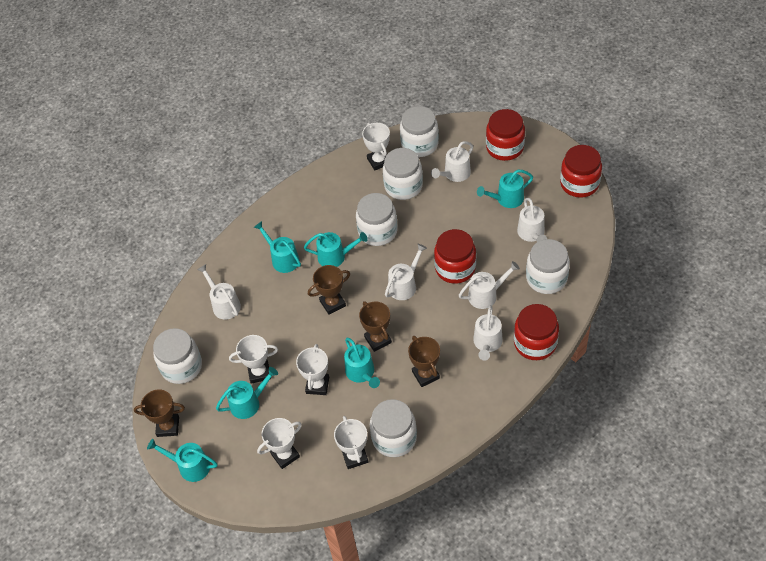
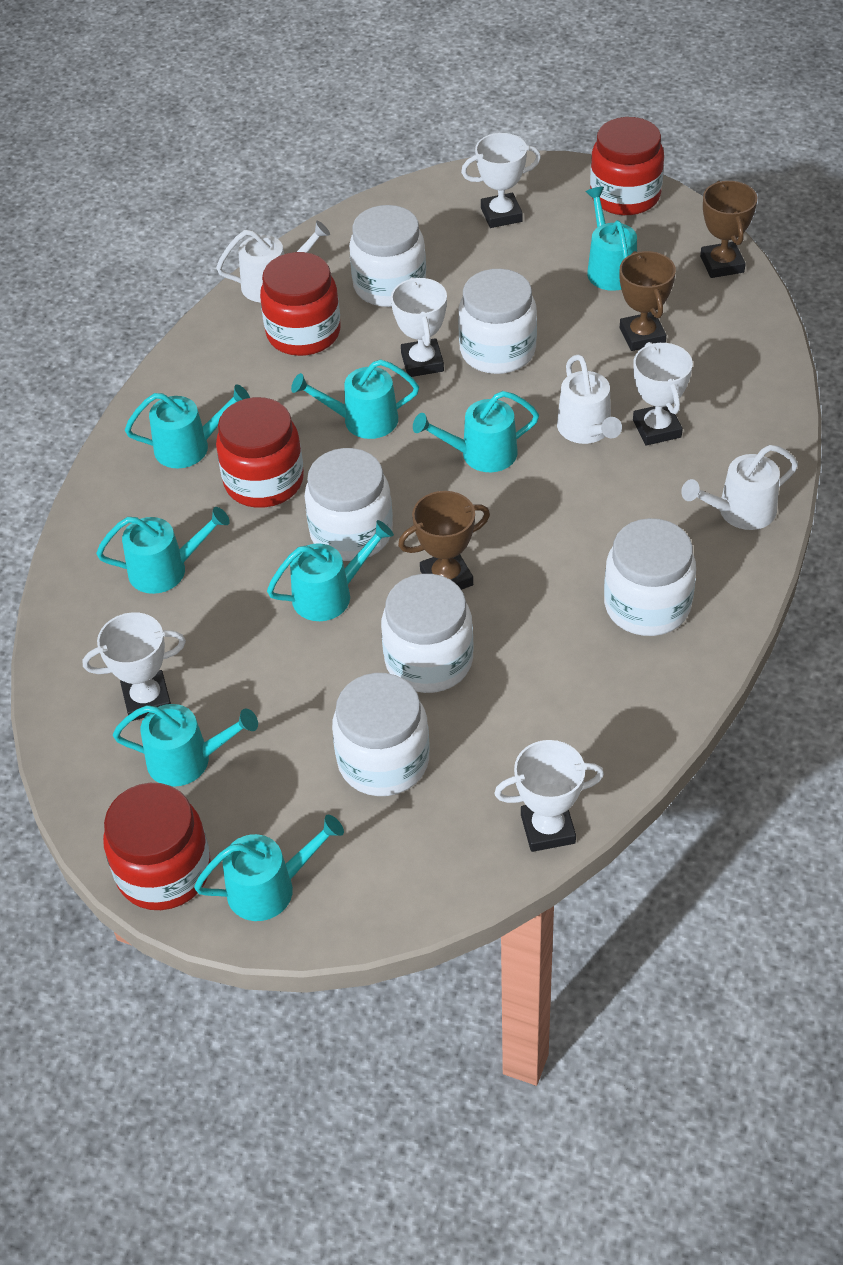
brown trophy: [134,389,185,437] [308,265,350,315] [359,301,392,352] [408,336,440,387] = 4 -> [398,491,490,590] [620,251,676,351] [700,181,757,278] = 3
turquoise watering can: [147,439,218,482] [216,367,278,419] [254,221,301,273] [304,232,368,267] [344,338,380,388] [477,170,533,208] = 6 -> [96,507,230,594] [113,704,258,787] [125,384,250,468] [194,815,344,921] [267,520,394,621] [291,359,419,439] [413,391,539,472] [586,187,637,291] = 8
white watering can: [197,264,241,320] [385,244,427,300] [431,141,473,182] [459,261,520,309] [473,305,503,361] [517,198,547,242] = 6 -> [216,221,330,303] [557,354,622,444] [681,445,798,530] = 3

